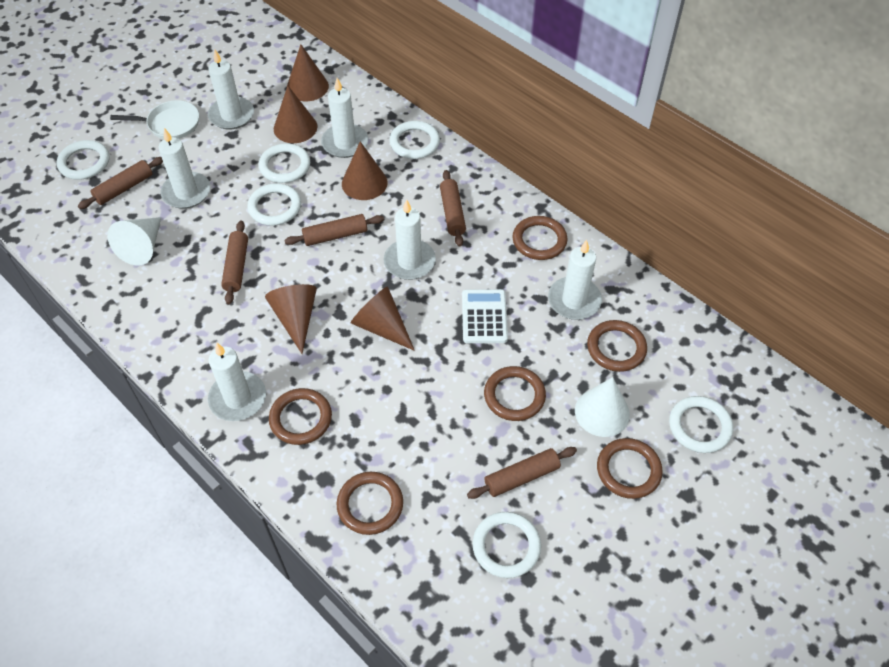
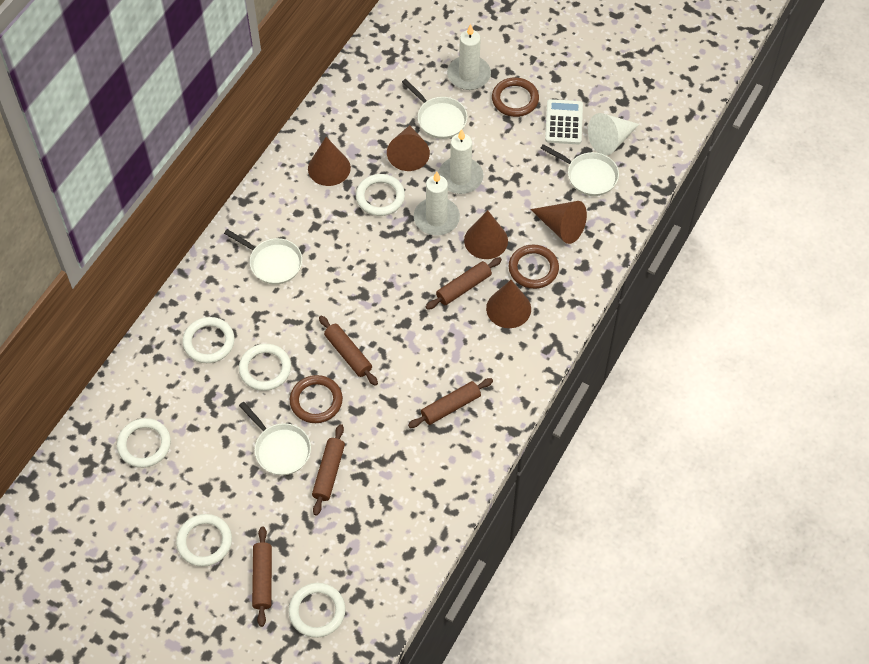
brown ring: [269,388,332,445] [336,472,403,535] [484,366,546,421] [512,216,567,260] [587,320,647,372] [597,438,663,499] = 6 -> [290,375,343,423] [492,77,539,117] [508,245,559,289] = 3
white candle: [158,128,210,209] [208,50,254,130] [208,343,266,421] [321,78,368,158] [384,199,436,280] [548,240,602,320] = 6 -> [414,172,460,235] [438,129,483,194] [447,24,491,90] = 3
white cone: [107,217,161,265] [575,377,630,437] = 2 -> [588,113,640,155] = 1
white pan: [110,100,199,139] = 1 -> [224,229,302,285] [239,402,311,475] [402,79,468,139] [540,144,619,196] = 4

